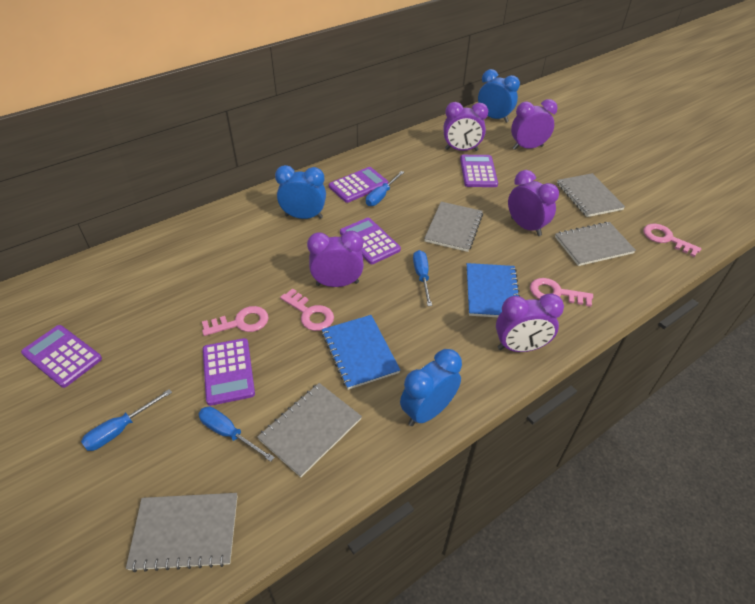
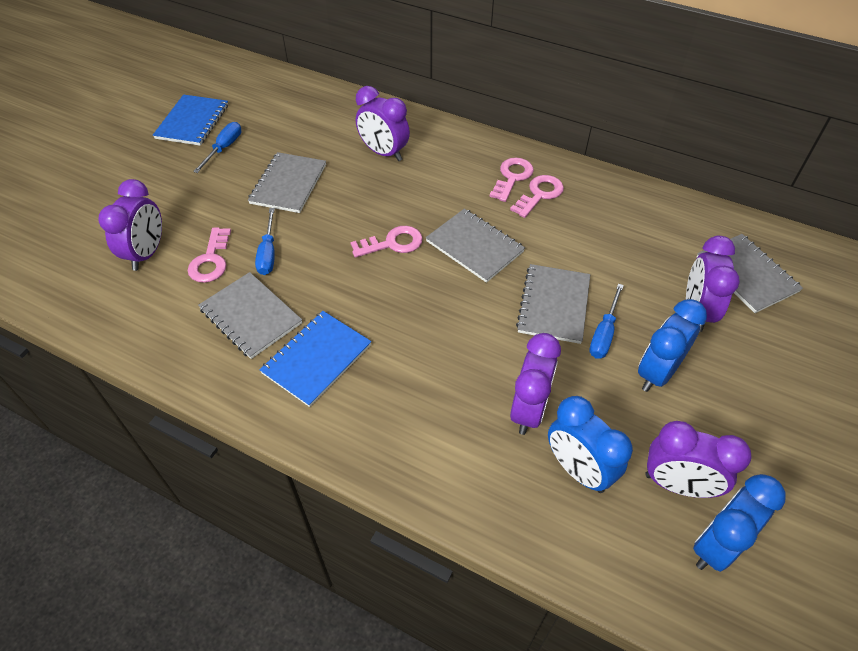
blue screwdriver: [81,389,172,451] [199,407,275,462] [366,171,404,206] [413,250,432,306] = 4 -> [193,122,241,173] [255,208,275,275] [589,284,624,359] = 3
purple calculator: [21,325,102,388] [203,338,255,406] [329,167,389,203] [340,218,401,264] [460,155,498,187] = 5 -> none = 0

